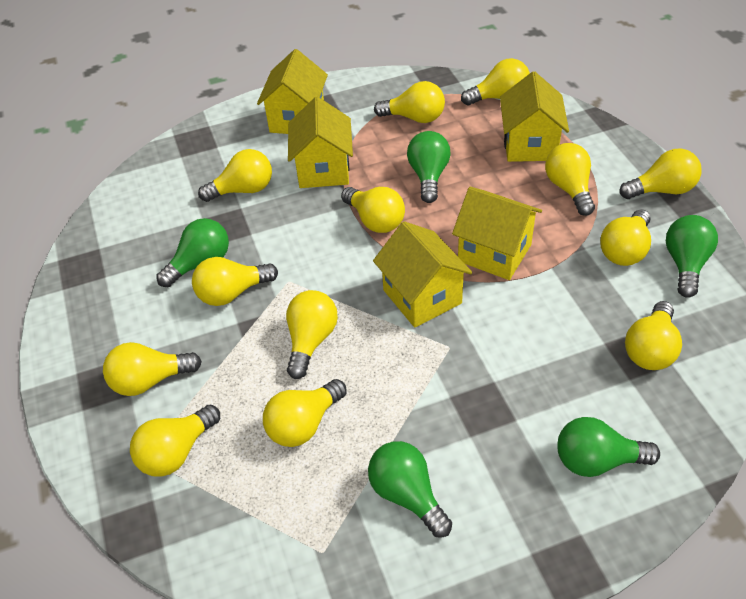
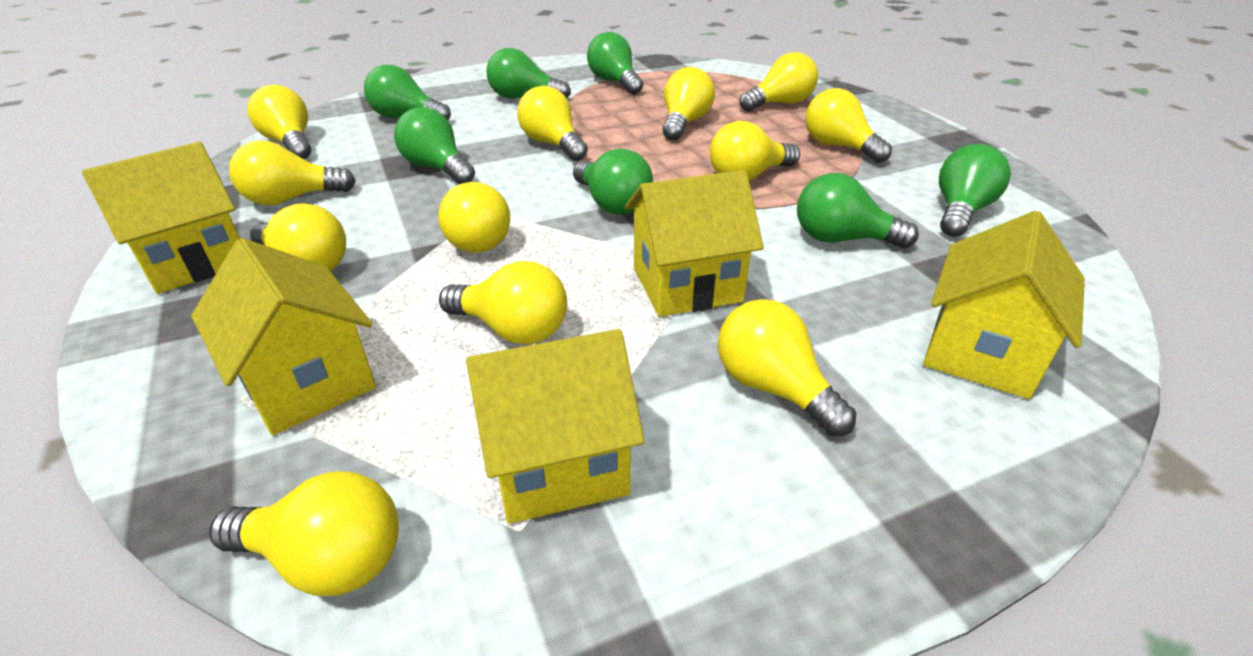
green light bulb: [156,218,229,287] [368,441,452,537] [407,131,451,203] [557,417,660,477] [666,215,718,298] = 5 -> [364,65,451,120] [394,107,475,184] [486,48,571,99] [573,148,653,215] [587,32,643,94] [797,173,919,248] [939,144,1011,237] = 7
yellow light bulb: [103,342,202,396] [130,405,220,477] [192,257,278,306] [198,149,272,202] [263,379,347,447] [286,290,338,379] [341,187,405,233] [374,81,445,123] [461,58,530,105] [545,143,595,216] [600,209,651,266] [620,148,702,199] [625,301,682,370] = 13 -> [209,471,399,596] [229,140,356,205] [248,85,311,159] [250,203,346,271] [438,182,510,253] [439,261,567,344] [517,86,588,161] [663,67,715,140] [710,121,800,180] [718,299,856,436] [739,52,818,111] [805,88,892,163] = 12

